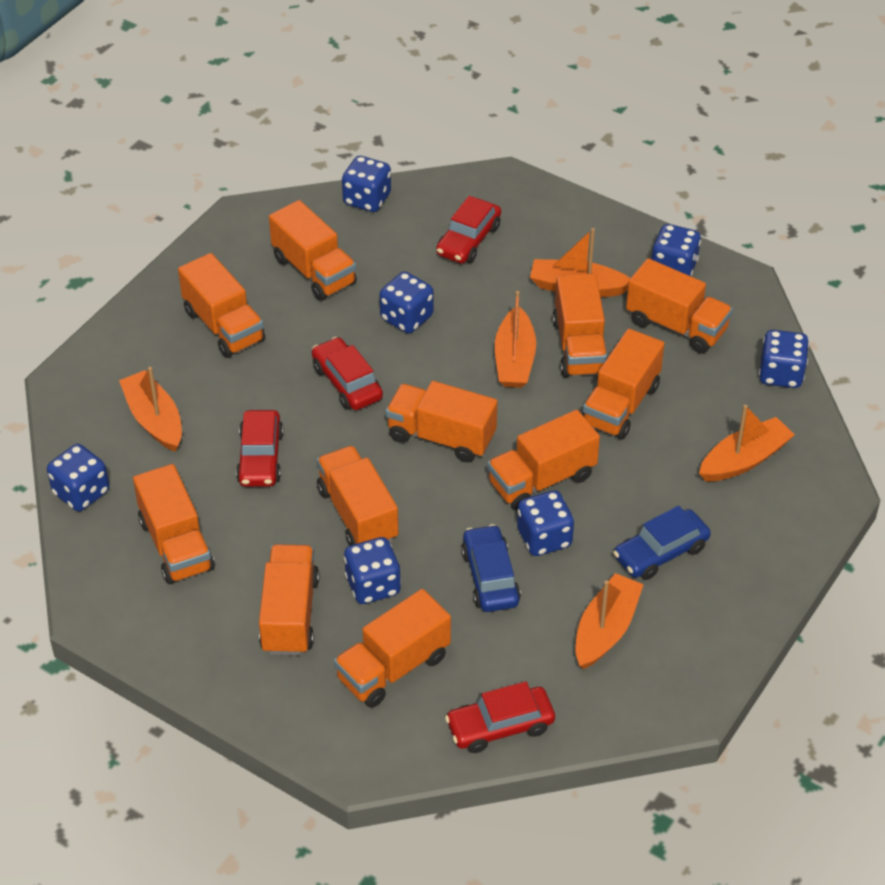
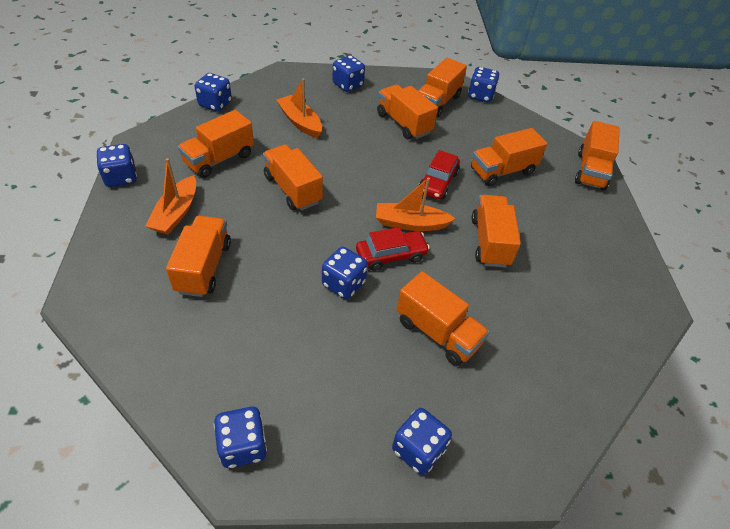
blue car: [461,524,521,612] [613,506,711,580] = 2 -> none = 0
orange boat: [119,367,182,452] [495,291,536,388] [530,228,630,297] [575,573,644,669] [699,405,795,482] = 5 -> [145,158,196,235] [276,78,322,138] [376,177,456,231] = 3
orange truck: [133,464,215,584] [178,253,265,358] [259,544,319,655] [269,200,357,301] [317,446,399,546] [334,589,451,708] [386,381,497,463] [487,410,600,511] [552,273,608,377] [582,329,664,440] [626,258,733,354] = 11 -> [166,216,231,297] [178,110,254,178] [263,145,323,211] [377,84,438,139] [397,271,489,366] [418,58,467,118] [471,128,548,186] [472,195,521,268] [575,121,620,191] = 9
red car: [236,410,284,487] [312,337,383,410] [436,196,501,263] [445,681,555,753] = 4 -> [356,227,430,271] [418,150,460,200] = 2

